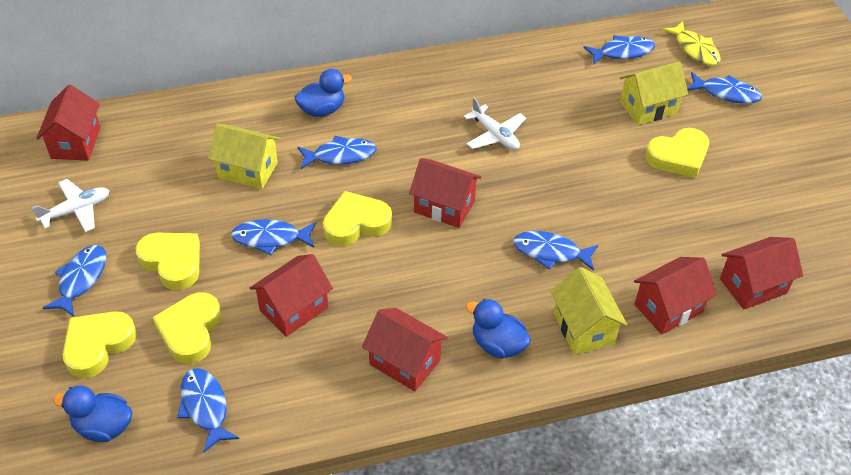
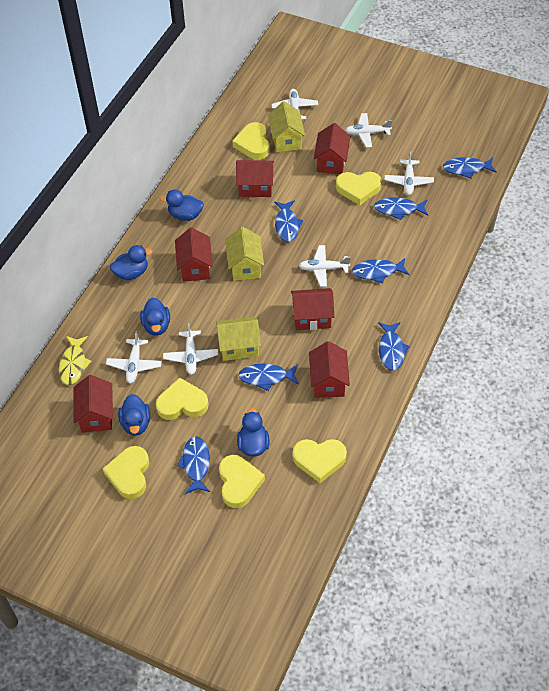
blue duck: [53,385,132,442] [294,69,352,117] [466,299,531,359] = 3 -> [110,245,152,280] [118,394,150,436] [140,297,170,336] [160,189,204,221] [237,408,270,456] = 5
white plane: [32,179,110,232] [464,98,526,150] = 2 -> [106,331,162,384] [163,323,218,375] [271,89,318,119] [299,245,351,287] [345,113,392,148] [384,151,434,195] = 6
yellow heart: [63,311,137,378] [135,232,200,290] [152,292,221,364] [323,191,392,246] [645,128,709,178] = 5 -> [103,446,149,499] [156,378,208,420] [219,455,265,508] [232,122,270,160] [293,439,347,483] [336,172,382,205] = 6

